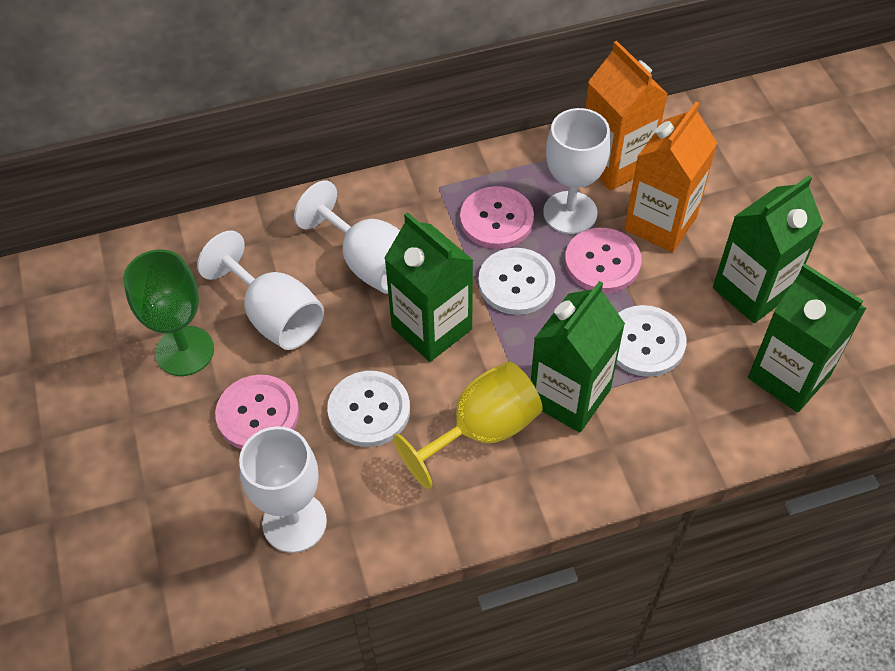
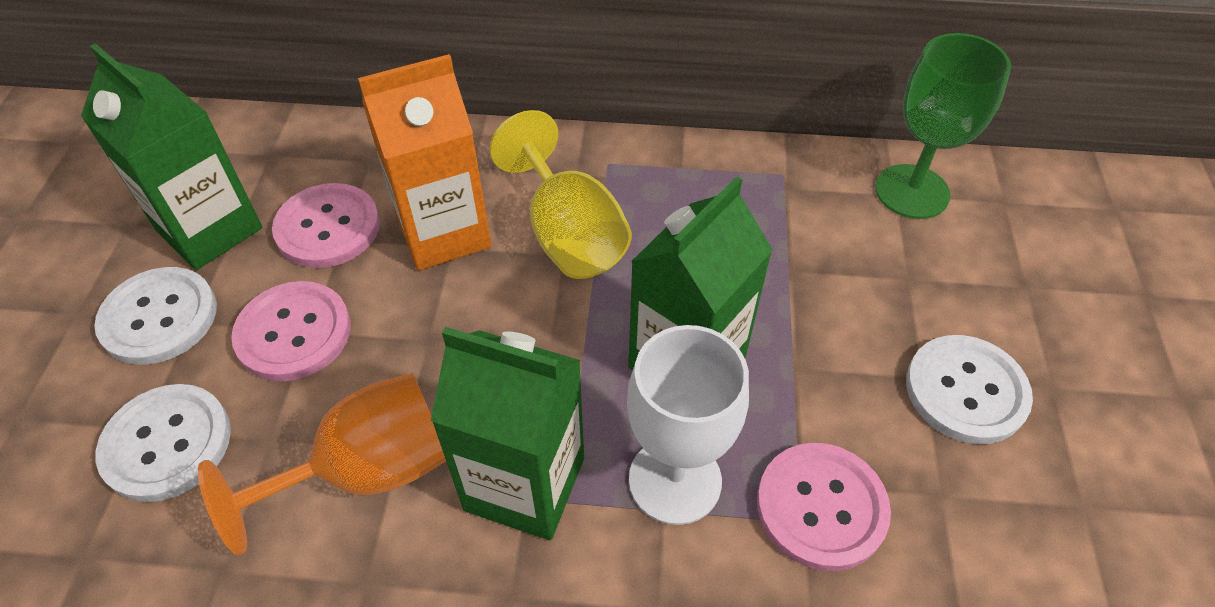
green carton: [384,212,474,362] [531,281,625,433] [713,176,823,323] [748,264,866,413] = 4 -> [81,43,262,270] [431,327,584,540] [628,176,773,371] = 3
orange carton: [585,41,668,191] [624,102,717,252] = 2 -> [358,54,492,271] = 1
orange goblet: none = 0 -> [198,373,446,555] = 1
white goblet: [197,231,324,350] [239,426,327,553] [294,181,400,294] [543,108,610,234] = 4 -> [627,325,749,525] = 1

